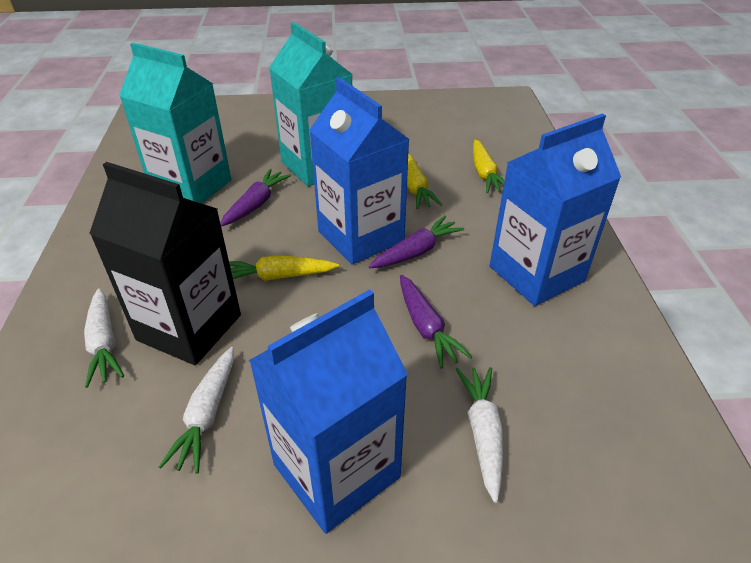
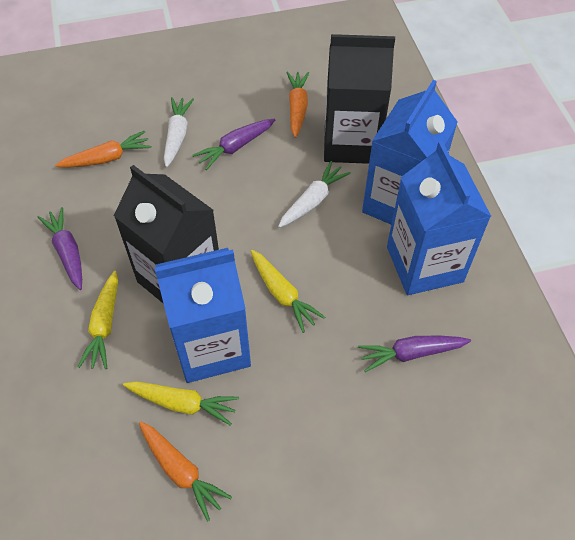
black carton: [89,162,241,365] = 1 -> [114,165,219,303] [324,34,395,164] = 2
orange carrot: none = 0 -> [55,130,152,168] [139,421,232,522] [286,72,309,138] = 3
turquoise carton: [119,43,231,204] [269,22,353,186] = 2 -> none = 0
white carrot: [84,288,124,388] [159,347,234,474] [456,367,503,503] = 3 -> [164,97,194,167] [278,161,351,228] = 2

